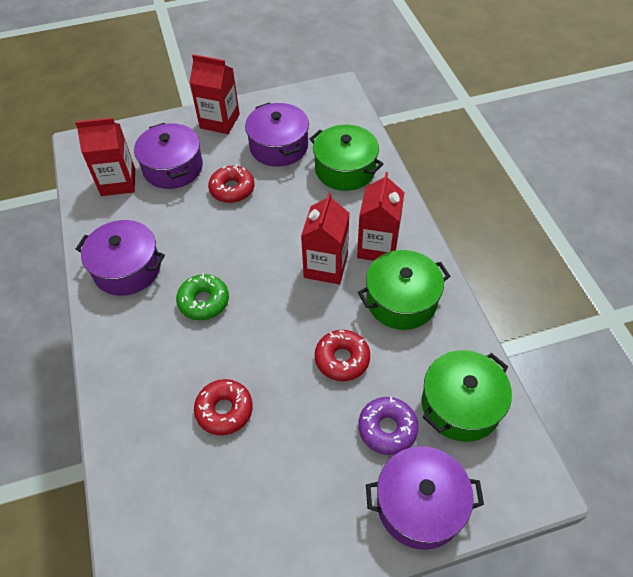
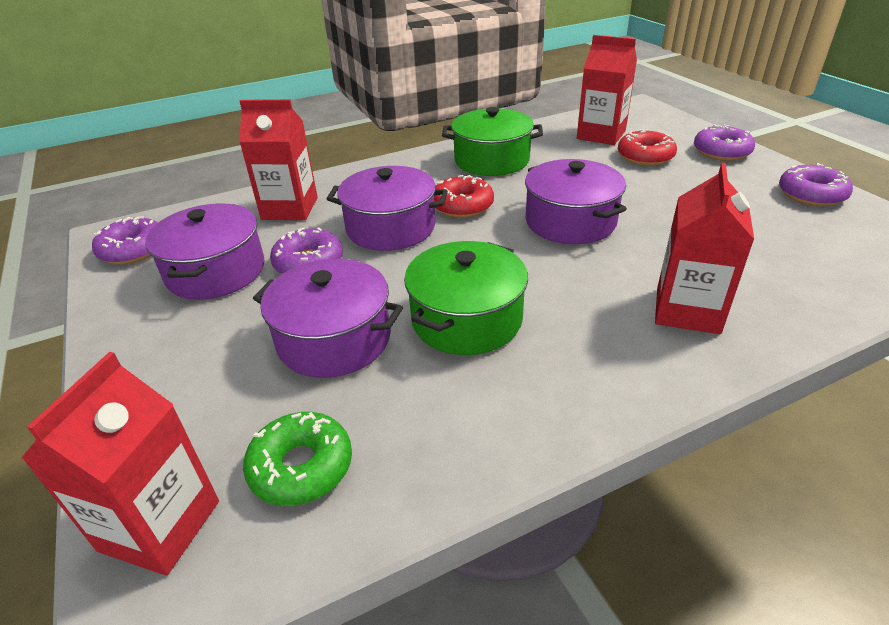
green pot: [310,125,383,191] [358,250,450,330] [422,350,512,442] = 3 -> [404,241,528,355] [442,107,543,176] = 2
purple donut: [358,397,418,455] = 1 -> [92,217,158,264] [270,227,343,274] [694,124,755,161] [779,163,853,206] = 4
red donut: [194,379,253,435] [208,165,254,203] [315,330,370,381] = 3 -> [434,175,494,218] [618,129,677,166] = 2

